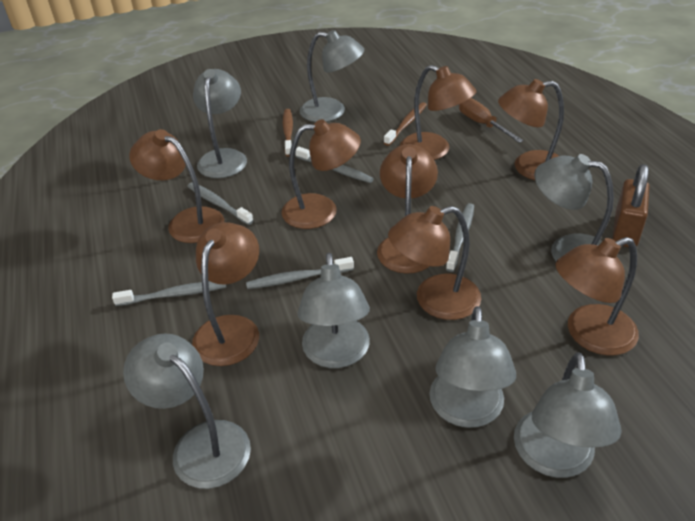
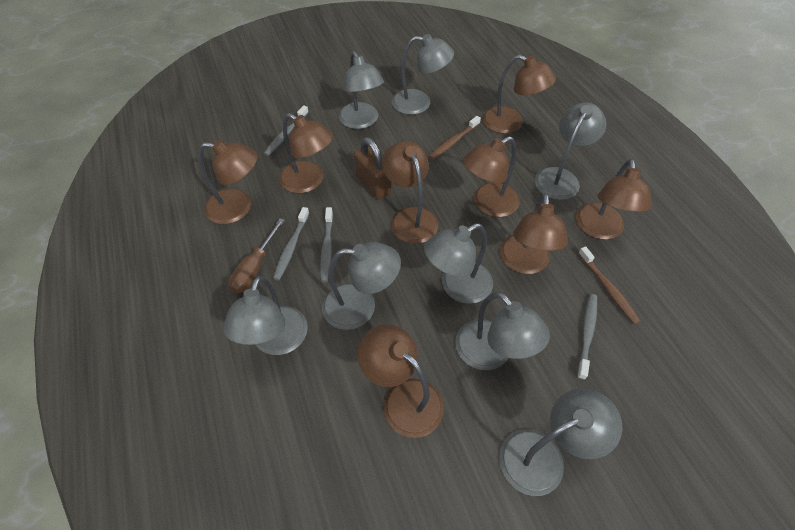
grey lamp: [123,333,251,489] [193,69,247,178] [298,253,370,368] [299,30,364,122] [429,306,516,428] [514,352,622,478] [534,154,614,261] = 7 -> [223,276,308,355] [322,242,401,330] [338,51,384,129] [392,34,454,115] [424,223,493,304] [455,292,550,370] [499,388,622,496] [535,102,607,200] = 8
grey toothbrush: [112,281,226,306] [187,182,254,225] [246,257,354,289] [295,147,374,183] [446,203,474,272] = 5 -> [264,105,309,156] [273,207,309,280] [320,207,333,282] [577,294,597,380] = 4

